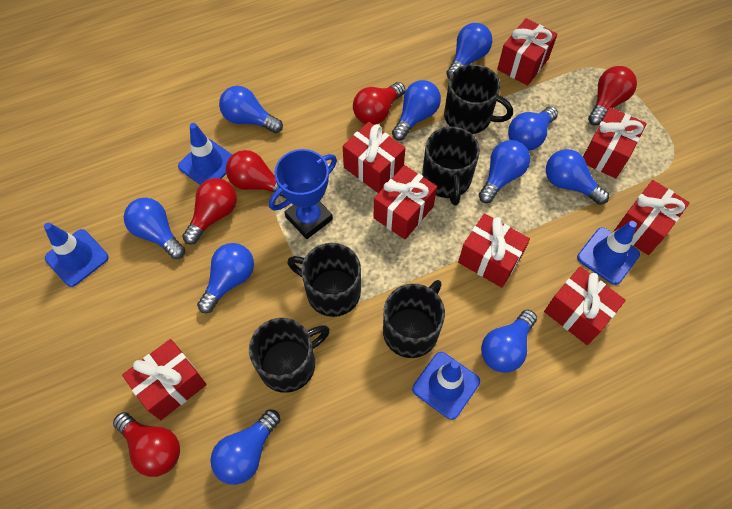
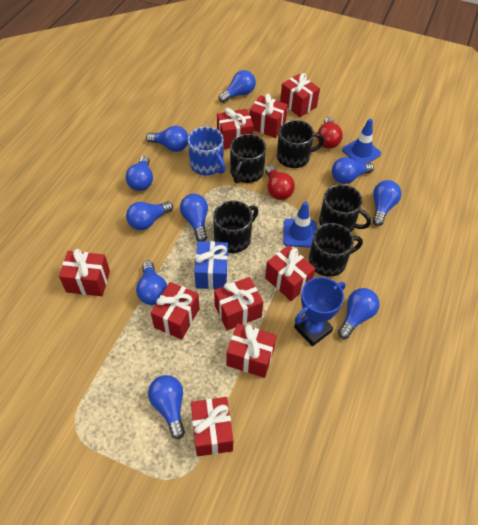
blue gift: none = 0 -> [194,241,228,289] = 1
blue mug: none = 0 -> [188,126,225,175] = 1
blue traffic cone: [44,223,109,287] [178,123,232,185] [412,352,480,420] [577,221,640,285] = 4 -> [283,201,317,248] [342,119,381,163] = 2
red gift: [122,339,207,420] [343,122,405,193] [374,165,437,240] [458,213,530,288] [497,18,557,86] [544,267,626,345] [583,107,647,178] [613,180,690,255] = 8 -> [59,249,110,296] [151,282,200,340] [191,397,233,456] [214,277,263,331] [217,108,254,149] [227,323,277,378] [249,94,288,138] [265,245,316,301] [280,73,320,117] = 9
red light bulb: [113,412,180,477] [182,178,237,245] [226,150,285,198] [353,82,406,125] [588,66,637,125] = 5 -> [265,165,295,200] [317,117,343,149] = 2

